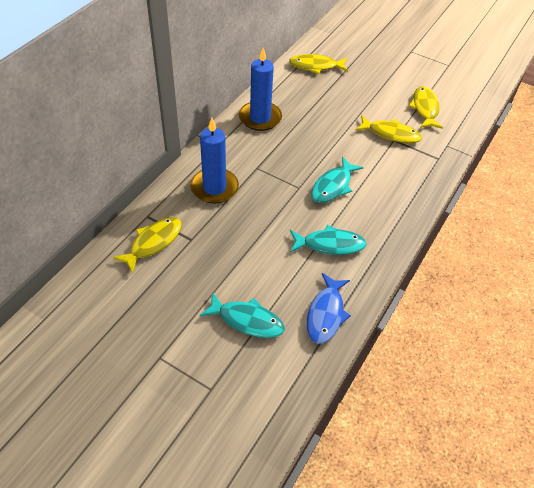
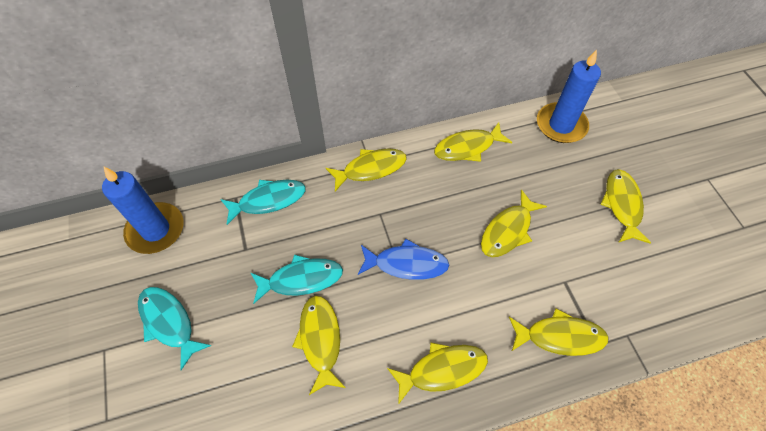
yellow fish: [113,217,182,273] [289,54,348,74] [355,115,422,143] [408,86,443,129] = 4 -> [292,296,346,395] [326,148,407,191] [387,343,488,405] [434,122,512,162] [481,190,547,257] [509,308,609,356] [600,169,651,243] = 7

